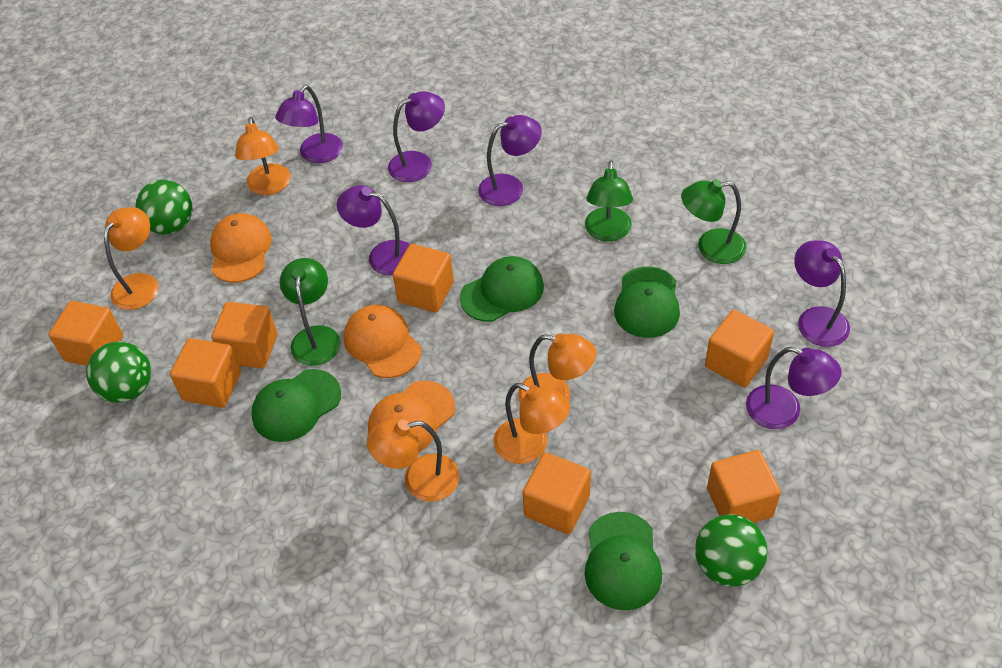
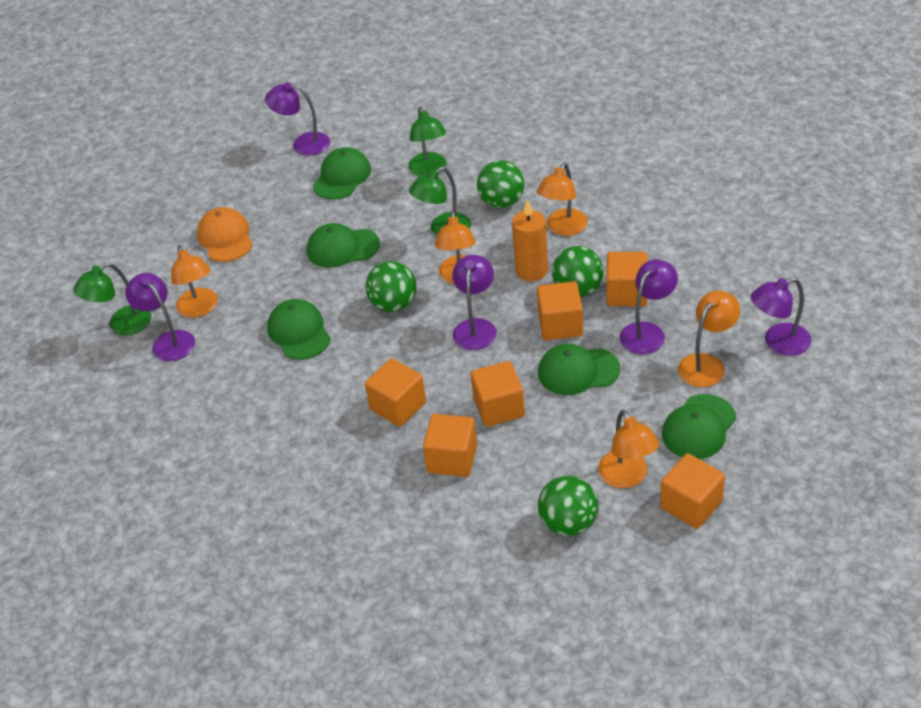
green ball: [86,341,151,403] [135,180,193,235] [695,514,768,587] = 3 -> [365,261,417,312] [477,160,524,208] [538,475,598,536] [552,246,604,297] = 4
green cap: [251,369,341,442] [460,256,544,322] [584,512,662,611] [614,267,680,338] = 4 -> [267,299,331,360] [307,223,380,268] [313,147,371,200] [538,344,620,395] [662,394,736,459] = 5
orange candle: none = 0 -> [512,199,548,281] = 1
orange cap: [210,213,272,283] [344,305,422,378] [368,381,455,452] = 3 -> [197,207,253,262] = 1
orange cube: [49,301,123,366] [170,338,241,408] [211,302,278,369] [393,244,454,313] [522,452,591,534] [705,310,774,387] [707,450,781,523] = 7 -> [365,358,426,427] [423,414,477,477] [471,361,525,427] [537,281,583,340] [606,252,648,306] [660,453,725,529] = 6
purple lamp: [275,85,343,163] [337,185,410,276] [388,91,445,182] [478,115,542,206] [746,347,842,429] [794,240,850,347] = 6 -> [125,273,195,362] [265,82,330,156] [452,255,497,350] [620,259,678,354] [751,278,811,356] = 5

